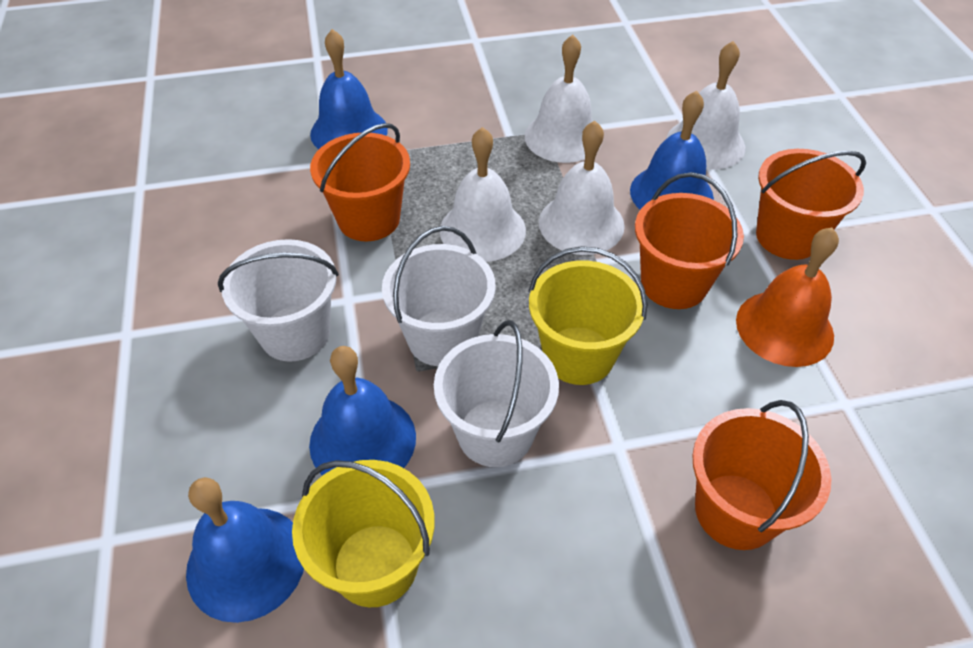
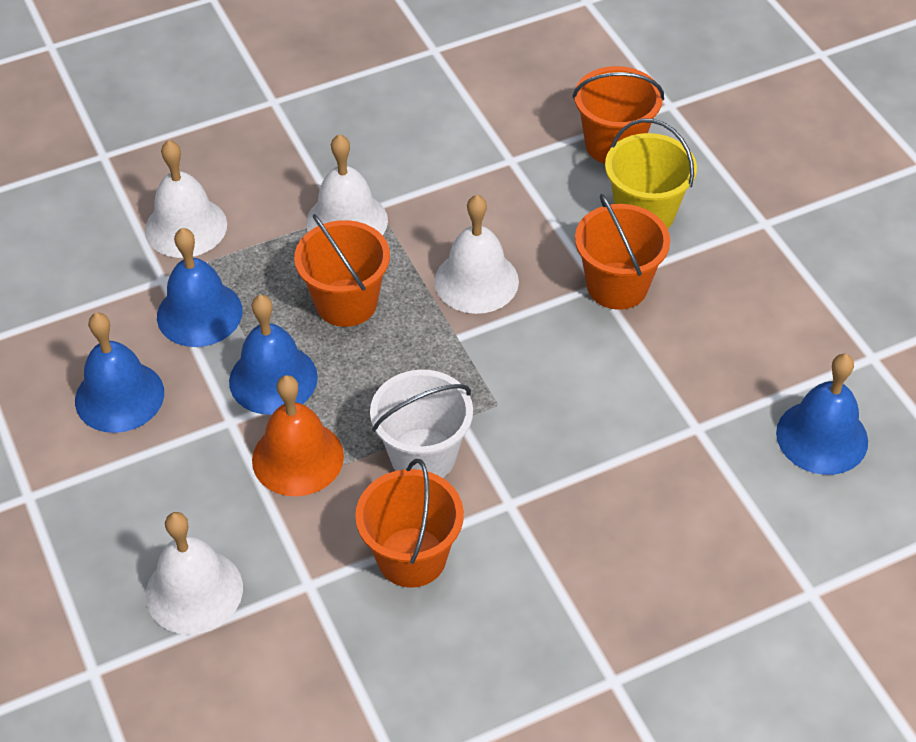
white bucket: [218,239,339,362] [382,226,495,366] [434,320,559,467] = 3 -> [370,370,473,478] = 1
yellow bucket: [292,460,435,607] [529,246,647,385] = 2 -> [605,119,697,229] = 1

